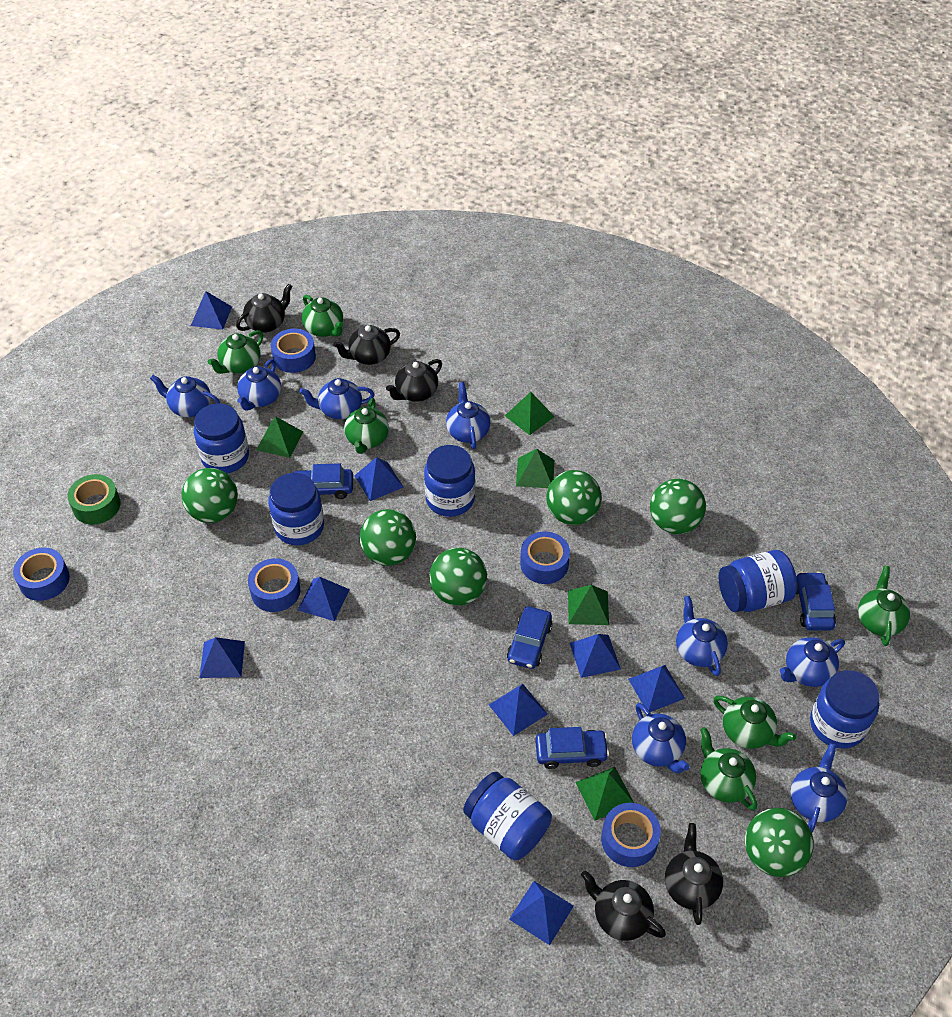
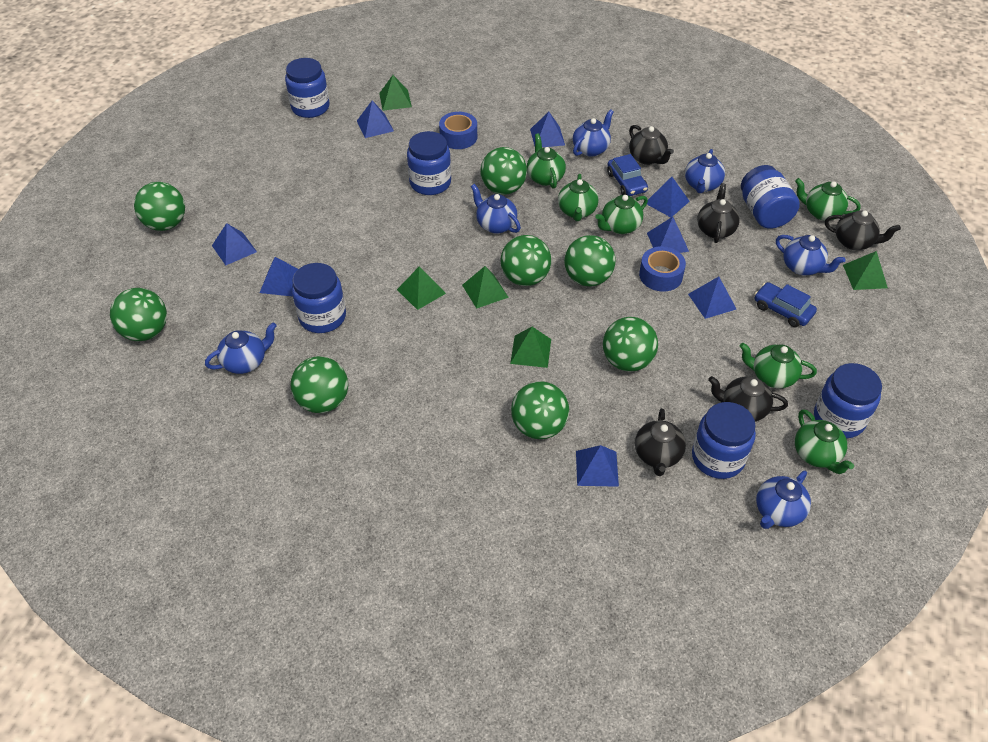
blue car: [294,463,353,499] [507,606,553,669] [535,727,609,769] [796,572,836,631] = 4 -> [607,154,648,196] [755,282,817,327] = 2
blue tape: [13,547,70,601] [248,558,301,612] [271,329,316,373] [520,531,570,584] [601,803,661,867] = 5 -> [439,112,477,149] [639,246,686,292] = 2
blue teapot: [150,375,220,417] [237,359,281,411] [299,378,375,419] [446,382,490,449] [632,703,690,774] [676,596,728,676] [780,637,845,687] [790,743,848,832] = 8 -> [205,322,277,374] [471,184,521,234] [573,109,614,157] [685,149,725,193] [756,471,811,529] [776,235,846,275] = 6
green ball: [181,468,238,523] [359,509,416,566] [429,548,487,605] [546,470,602,525] [650,479,706,534] [745,808,814,877] = 6 -> [110,288,167,341] [134,182,185,231] [290,356,348,413] [480,147,527,195] [500,235,551,286] [511,381,569,439] [564,235,615,286] [603,317,658,372] = 8
green tape: [67,474,121,525] = 1 -> none = 0

